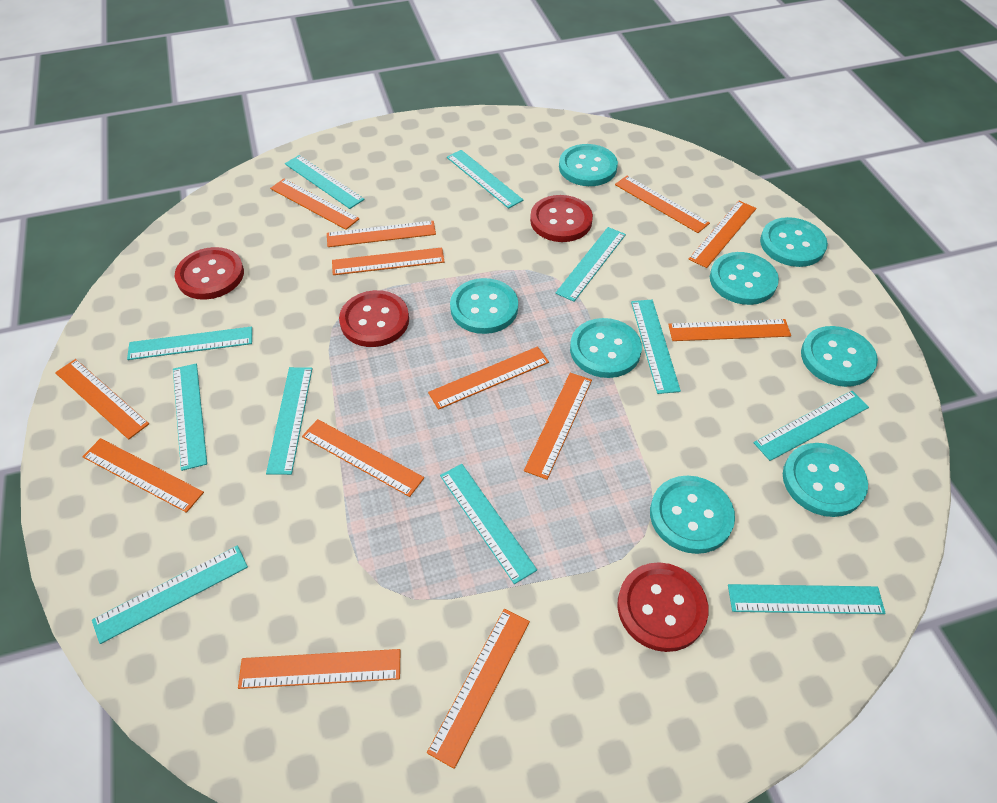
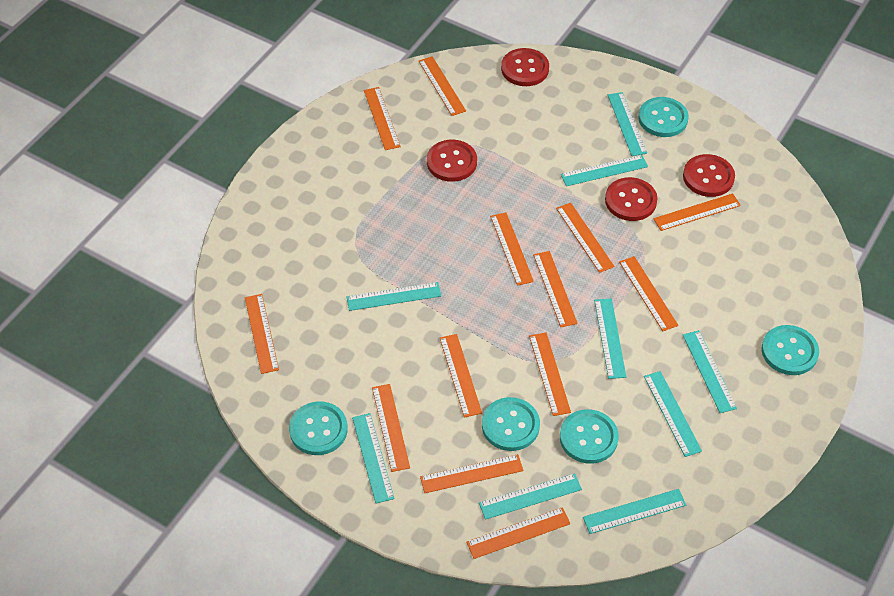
turquoise button: [450,278,518,334] [559,144,618,186] [570,318,642,378] [650,476,735,554] [710,252,779,305] [760,217,828,267] [783,443,868,517] [801,326,878,387] = 8 -> [289,401,348,455] [482,397,540,451] [560,409,619,464] [638,97,689,137] [762,325,819,375] = 5
turquoise ruler: [92,546,248,644] [127,327,252,360] [173,364,207,471] [266,367,312,475] [285,155,365,209] [440,464,537,584] [447,150,524,209] [555,227,626,302] [631,300,681,394] [728,584,886,614] [754,391,869,461] = 11 -> [346,282,441,311] [352,413,394,503] [479,473,582,520] [561,155,648,186] [583,489,686,534] [594,299,626,379] [608,92,647,156] [644,371,702,457] [683,330,737,413] = 9

